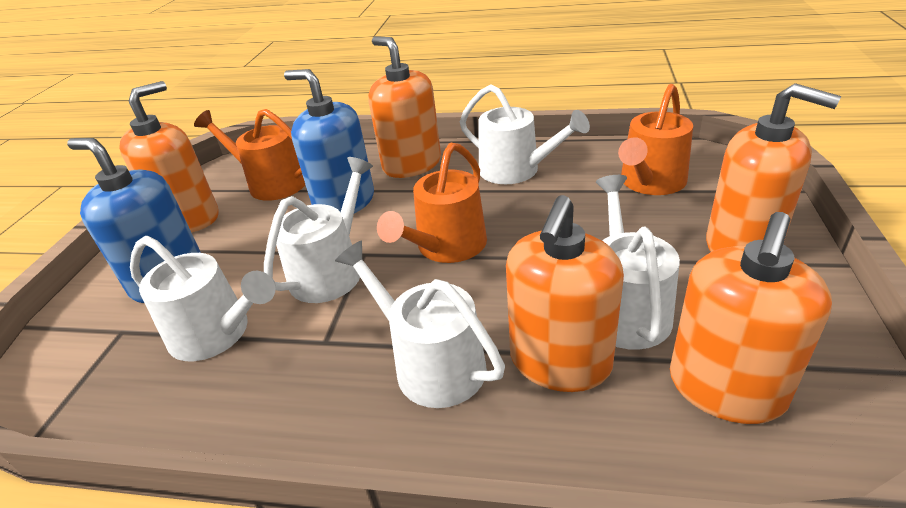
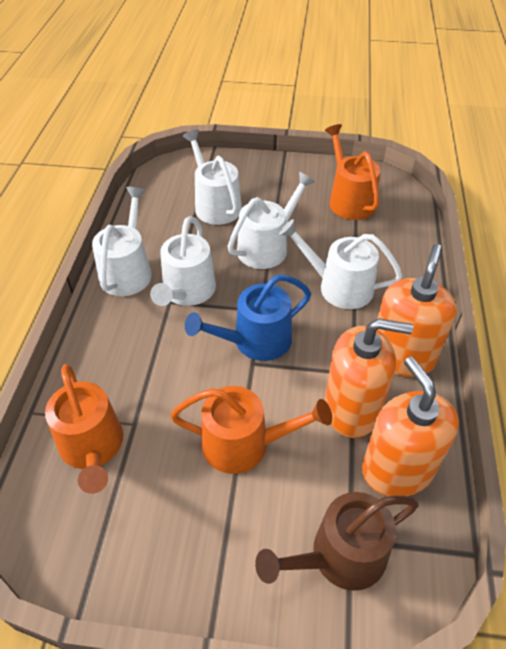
blue soap dispenser: [67,138,201,303] [284,69,374,214] = 2 -> none = 0
blue watering can: none = 0 -> [185,274,311,361] = 1
brown watering can: none = 0 -> [255,492,418,591] = 1
orange soap dispenser: [119,81,219,232] [368,36,441,178] [506,195,624,392] [670,212,832,424] [706,83,841,252] = 5 -> [325,318,413,438] [362,357,459,496] [377,244,457,377] = 3

